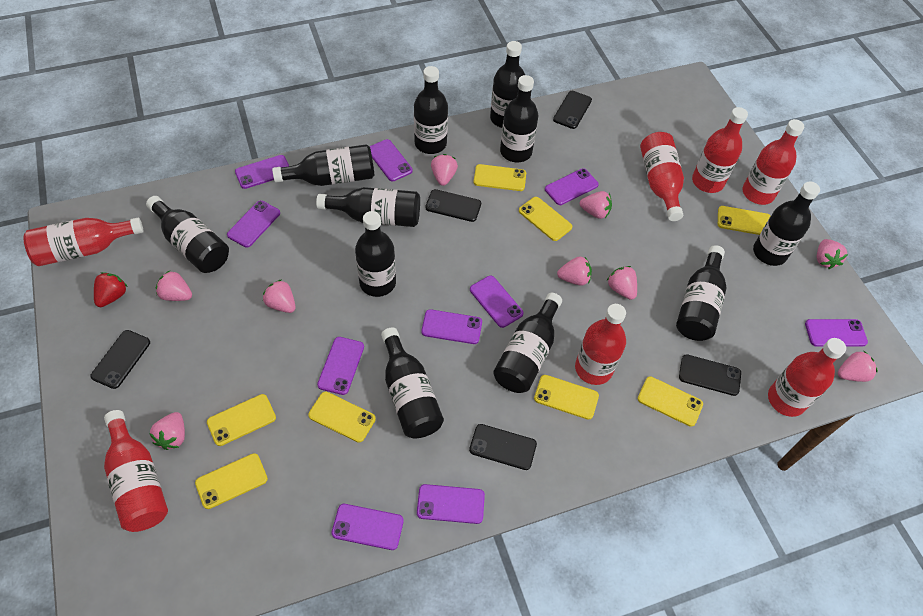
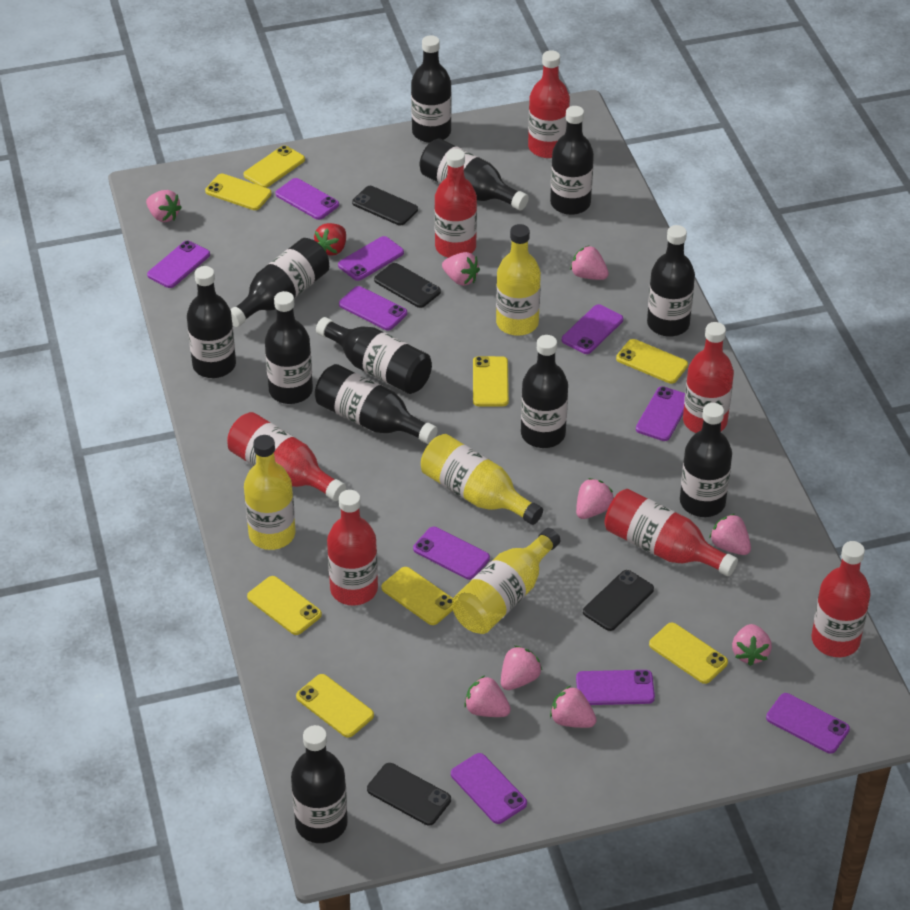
black bottle: [146,196,229,273] [272,144,374,186] [316,187,420,227] [355,211,396,297] [381,327,444,438] [414,66,448,154] [490,41,525,128] [493,293,562,393] [500,75,538,162] [676,245,727,341] [753,181,820,266] = 11 -> [187,266,236,378] [230,238,329,327] [265,291,313,404] [291,725,348,843] [315,364,438,444] [316,317,432,394] [411,35,452,143] [420,138,529,211] [521,335,568,448] [550,106,594,215] [647,225,695,337] [680,403,732,517] = 12
black phone: [90,330,150,389] [425,189,481,222] [469,424,537,470] [553,91,592,129] [679,354,741,396] = 5 -> [352,186,418,225] [367,763,451,826] [374,263,441,308] [583,570,654,631] = 4
yellow bottle: none = 0 -> [244,435,295,550] [421,434,543,525] [452,528,560,634] [496,224,541,336] = 4

